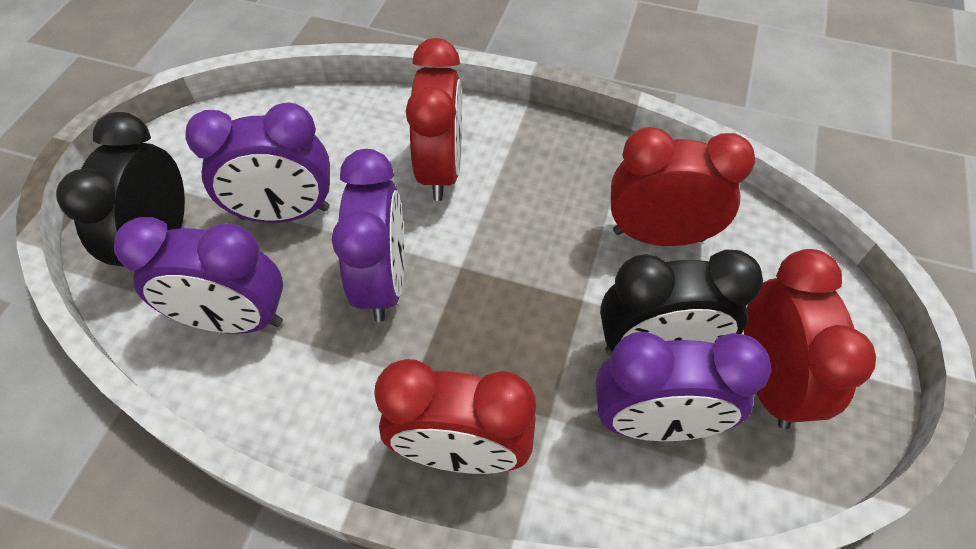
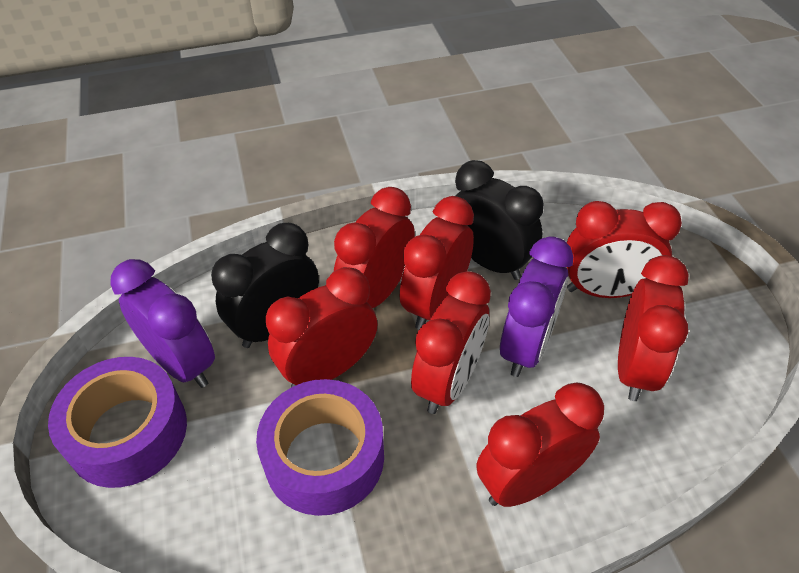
purple clock: [114,217,283,334] [185,102,330,223] [332,149,404,322] [596,332,771,441] = 4 -> [110,259,215,388] [500,236,573,377] = 2
purple tape: none = 0 -> [48,357,187,488] [256,379,384,516] = 2
red clock: [374,359,536,474] [406,38,462,201] [611,127,755,246] [744,249,876,429] = 4 -> [266,267,378,387] [334,187,415,308] [400,196,474,329] [411,271,491,414] [477,383,604,507] [567,201,682,298] [618,255,689,401] = 7

